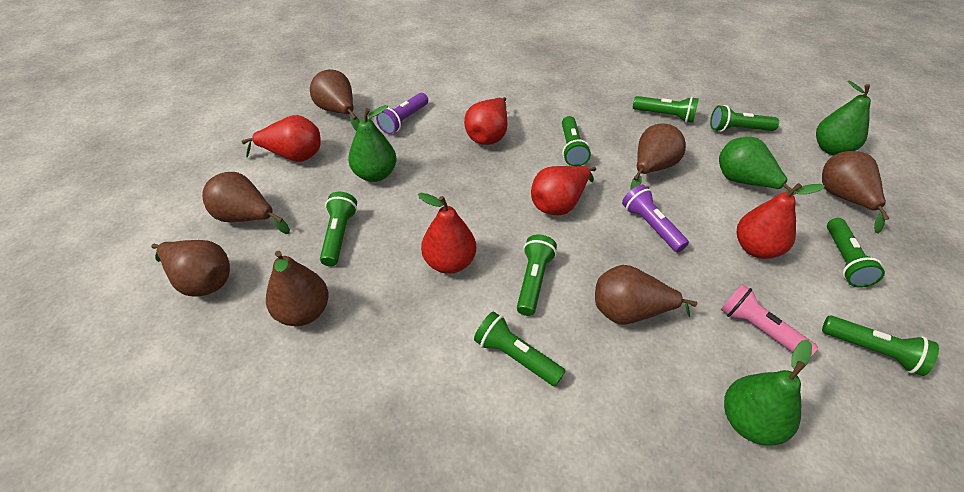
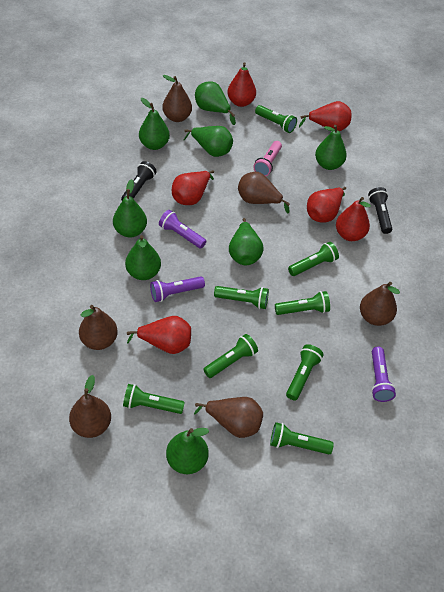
black flashlight: none = 0 -> [121,161,156,200] [368,187,392,234] = 2
brown pear: [152,240,230,297] [202,172,290,234] [266,251,329,326] [310,69,360,131] [595,265,697,325] [630,124,686,190] [822,151,889,233] = 7 -> [69,375,111,438] [79,305,118,350] [162,75,192,122] [194,397,263,438] [238,172,290,213] [360,282,400,326] = 6
green pear: [348,105,396,182] [719,137,796,196] [724,340,812,446] [816,81,871,155] = 4 -> [113,179,147,237] [125,235,161,280] [139,98,170,150] [166,428,209,474] [184,126,233,157] [195,81,236,125] [229,218,264,265] [315,125,347,170] = 8
purple flashlight: [376,93,428,134] [622,185,689,252] = 2 -> [150,276,205,302] [159,210,206,249] [371,347,396,402] = 3
red pear: [241,115,321,162] [418,193,476,274] [464,97,507,145] [531,166,596,215] [737,183,825,259] = 5 -> [127,316,191,354] [172,170,214,205] [227,62,256,107] [299,101,352,131] [307,187,346,223] [336,197,371,241] = 6

